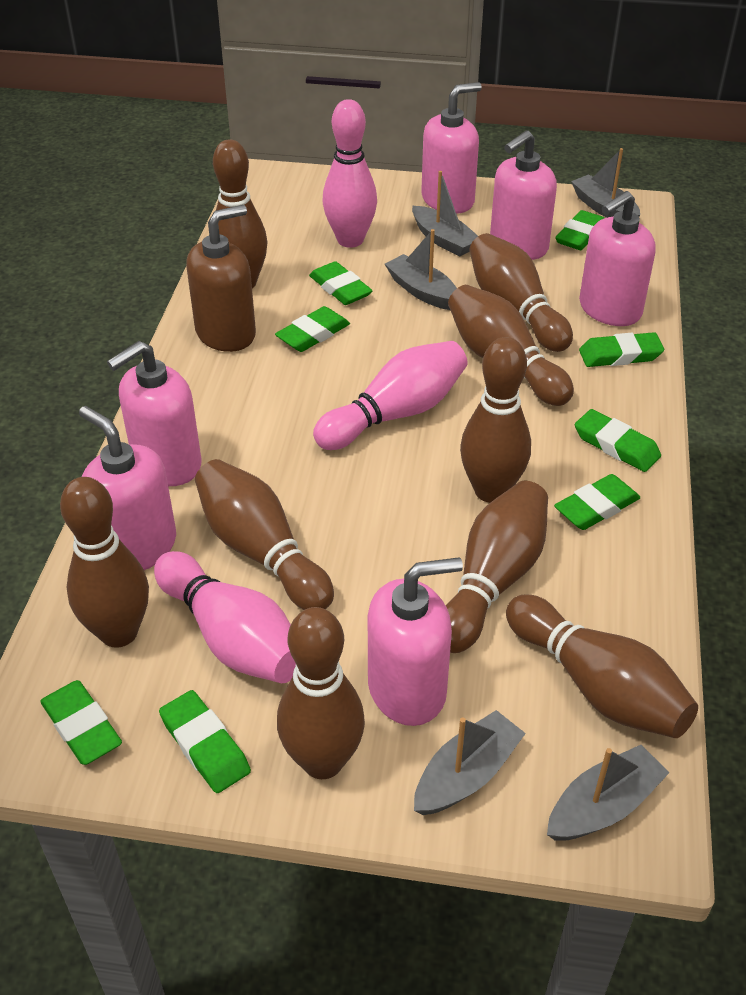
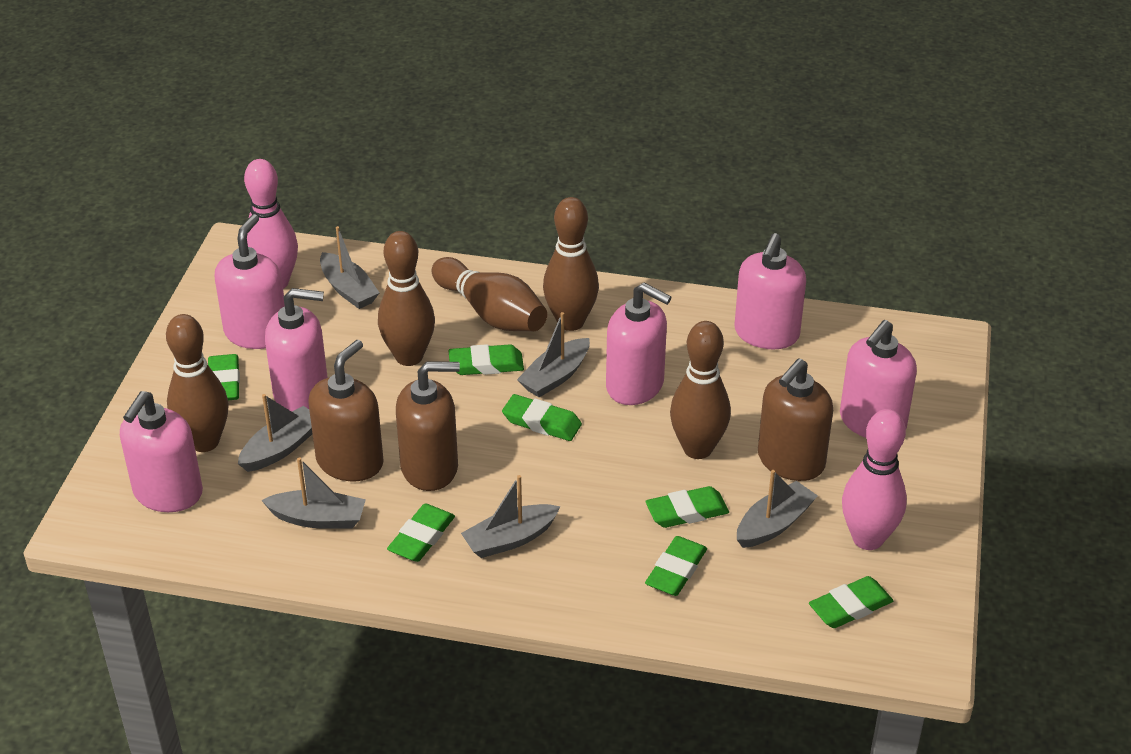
brown bowling pin: [60,477,149,648] [195,459,334,610] [213,139,268,288] [277,607,365,779] [445,481,548,653] [448,285,574,406] [460,337,531,503] [469,233,573,352] [506,594,698,738] = 9 -> [166,314,229,452] [378,231,435,366] [432,257,547,331] [543,197,599,331] [670,321,731,459] = 5
brown soap dispenser: [186,205,256,352] = 1 -> [308,340,384,481] [396,361,460,491] [758,358,833,481] = 3
green eraser: [40,680,122,765] [159,690,251,793] [275,306,350,352] [309,261,373,305] [554,474,640,530] [555,210,604,250] [575,409,661,472] [579,332,664,367] = 8 -> [208,354,240,400] [387,504,455,562] [448,344,524,375] [502,394,582,441] [645,536,707,596] [646,486,729,528] [809,576,893,628] = 7
grey boat: [385,229,457,310] [412,171,478,257] [414,710,526,815] [547,745,669,841] [571,148,640,218] = 5 -> [238,394,312,472] [261,457,366,529] [320,226,379,309] [461,475,561,558] [517,312,590,398] [737,470,818,548] = 6
pink bowling pin: [154,551,296,683] [313,341,468,450] [322,99,377,248] = 3 -> [244,159,298,289] [842,409,907,550] = 2

